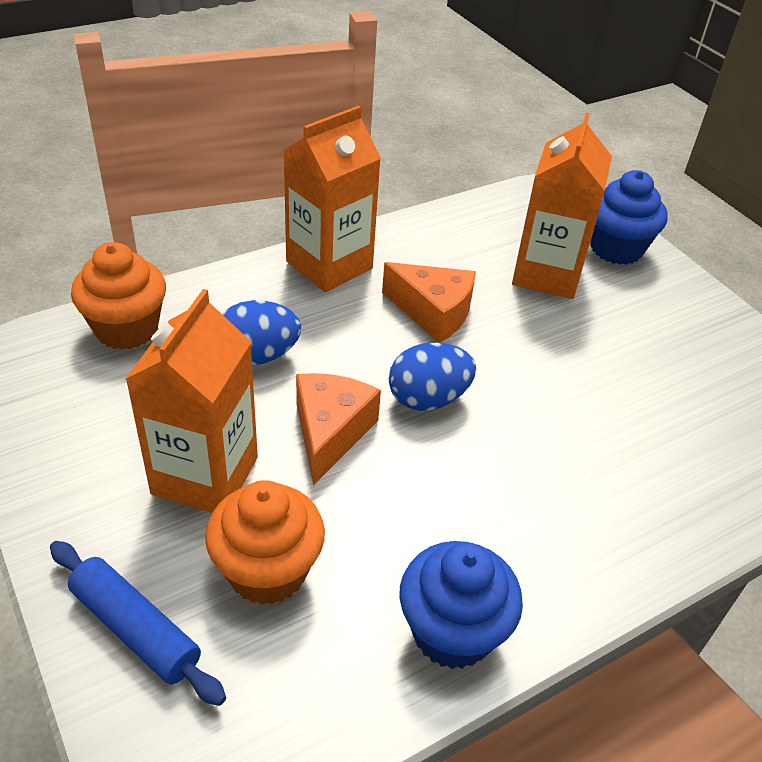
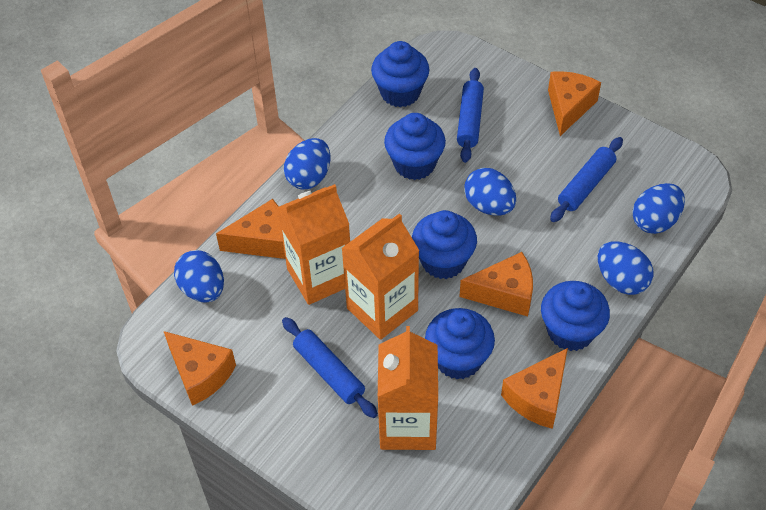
blue cupcake: [400,541,523,669] [591,170,668,265] = 2 -> [371,41,430,107] [384,113,446,180] [412,210,477,279] [425,308,495,380] [541,281,610,351] = 5
blue egg: [222,300,301,366] [389,342,476,411] = 2 -> [174,250,224,303] [284,138,331,190] [464,168,516,215] [598,241,654,295] [633,183,685,234] = 5
blue rolling pin: [50,541,226,706] = 1 -> [282,317,378,418] [457,68,484,163] [550,137,623,222] = 3
orange cheese: [296,373,381,485] [382,262,476,343] = 2 -> [164,331,236,406] [216,199,285,259] [460,252,533,317] [501,348,568,429] [548,71,601,136] = 5
orange cupcake: [71,242,166,350] [205,480,325,605] = 2 -> none = 0

